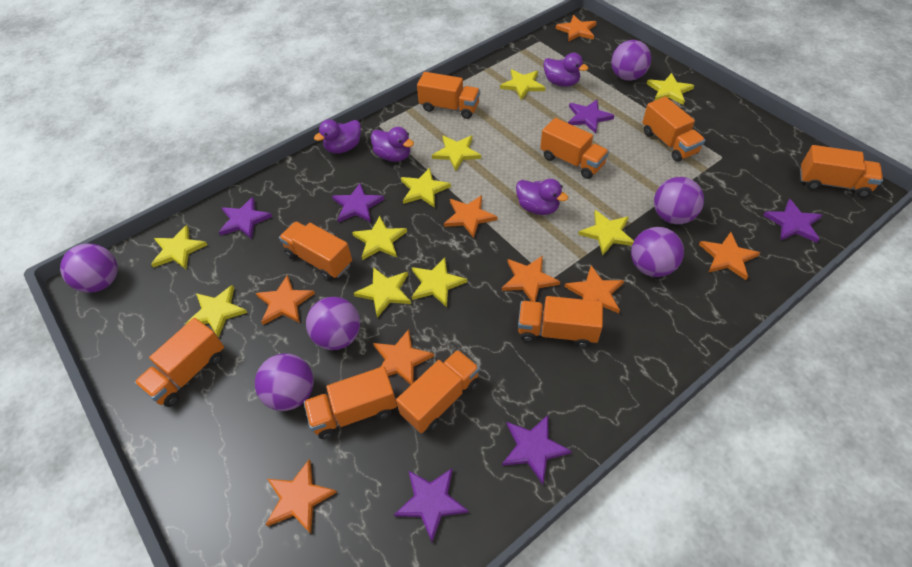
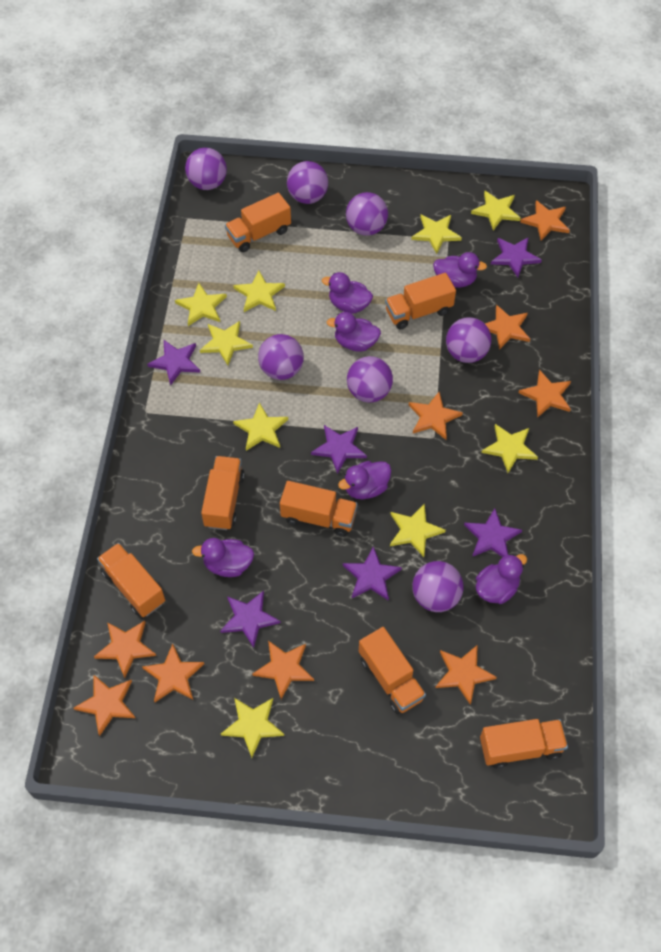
orange star: [256,275,315,325] [265,459,337,534] [373,329,434,385] [444,195,497,238] [502,256,560,302] [556,15,596,42] [564,266,624,313] [699,232,760,280] = 8 -> [73,675,135,736] [94,621,156,678] [142,644,204,702] [252,641,314,699] [409,392,463,440] [435,645,497,705] [485,305,530,350] [519,370,571,418] [520,200,570,241] = 9
orange truck: [134,318,224,407] [279,221,352,280] [304,366,397,439] [396,350,480,433] [417,72,480,119] [518,296,603,348] [540,118,609,179] [642,96,705,162] [800,145,883,198] = 9 -> [97,543,165,617] [201,456,245,530] [225,193,291,252] [280,481,358,537] [359,627,426,714] [385,273,456,330] [480,719,568,769] = 7
purple ball: [60,244,118,293] [255,353,314,411] [306,297,360,350] [611,40,651,81] [631,227,684,277] [654,177,704,224] = 6 -> [185,148,227,190] [258,334,304,380] [287,161,328,204] [346,192,388,236] [347,356,393,403] [412,561,464,612] [446,317,491,363] = 7
purple duck: [314,119,361,154] [371,127,414,162] [516,179,568,215] [543,53,588,87] = 4 -> [192,538,254,577] [322,272,373,313] [327,312,381,352] [338,461,391,499] [433,252,487,288] [476,554,527,604] = 6
yellow star: [151,225,207,269] [185,285,248,338] [352,216,407,260] [354,267,411,318] [401,168,451,208] [412,258,467,307] [432,136,481,171] [500,69,545,100] [578,210,634,255] [647,73,694,105] = 10 -> [175,283,227,326] [200,321,253,365] [221,698,284,758] [233,270,285,312] [233,402,288,451] [390,504,446,557] [411,215,462,254] [471,191,521,231] [482,424,538,473] = 9

